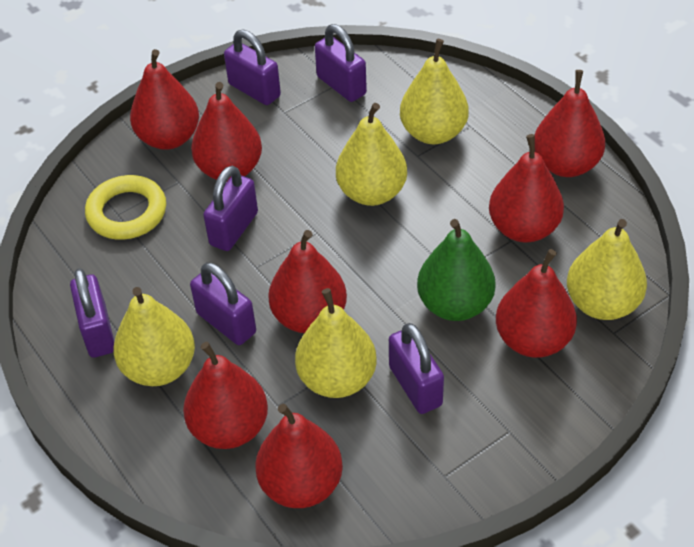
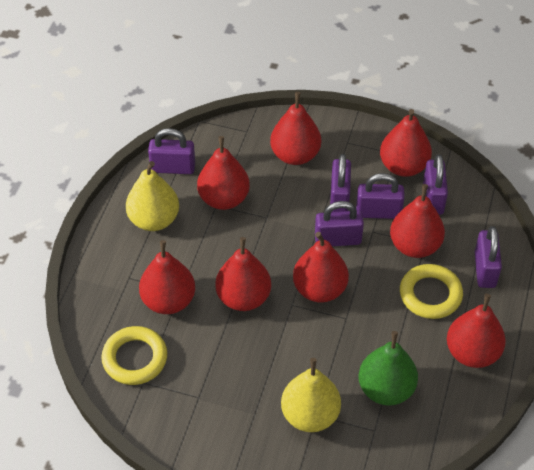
yellow pear: [113,287,195,386] [295,288,377,398] [336,103,407,206] [400,39,469,144] [567,219,647,320] = 5 -> [126,161,179,231] [281,358,341,432] = 2
yellow ring: [85,175,166,240] = 1 -> [101,326,167,385] [400,264,463,319] = 2

